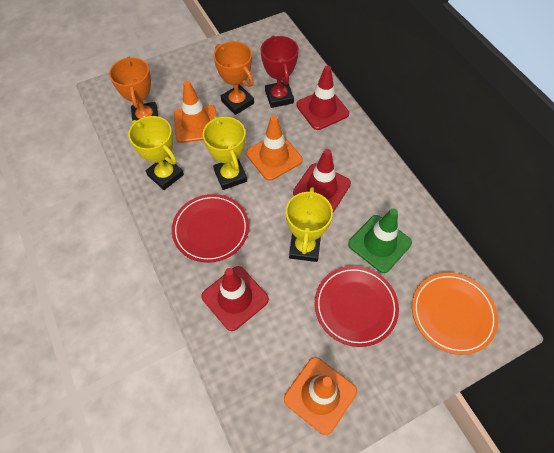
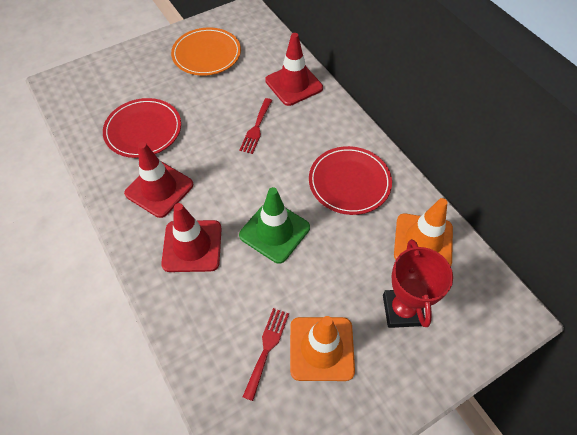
orange traffic cone: [174,81,217,143] [246,115,303,181] [284,357,357,435] = 3 -> [290,316,355,381] [394,198,453,266] = 2
orange trophy: [109,57,158,121] [214,41,254,115] = 2 -> none = 0
red fork: none = 0 -> [239,98,272,154] [243,308,289,401] = 2
yellow trophy: [128,116,184,190] [203,116,247,190] [286,187,333,262] = 3 -> none = 0

